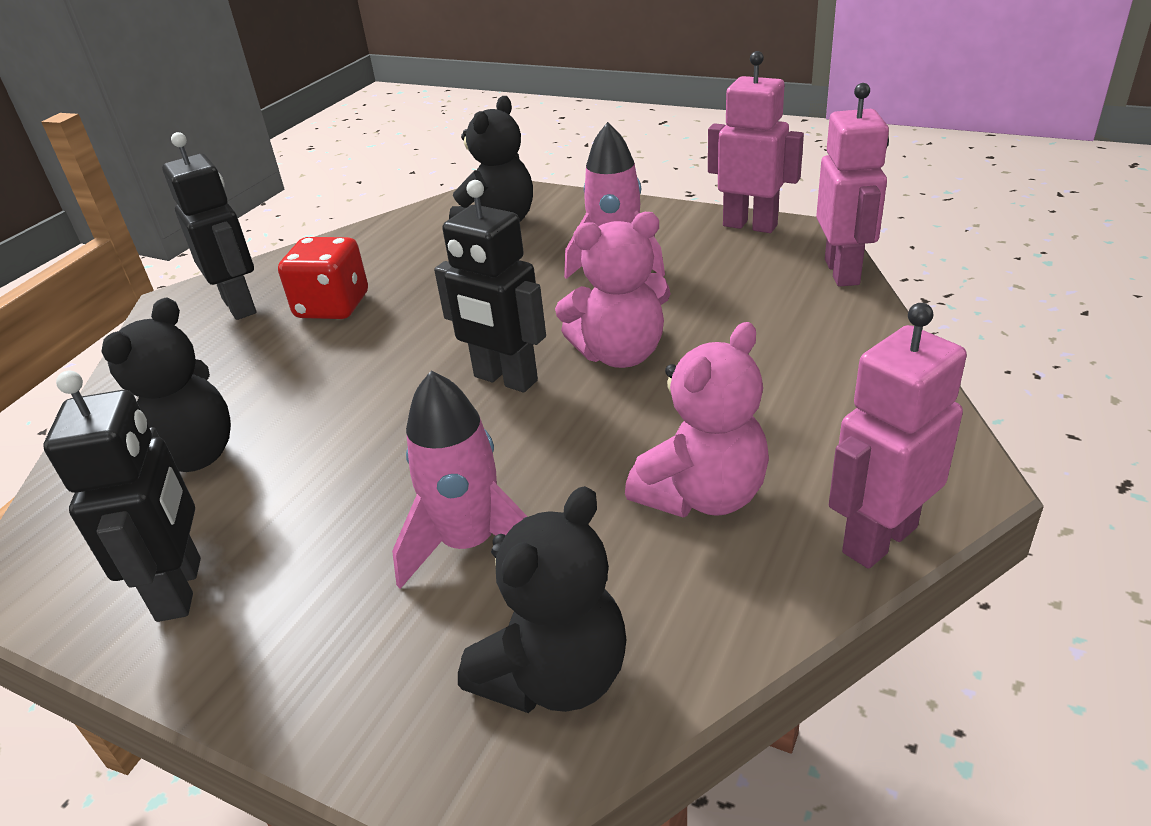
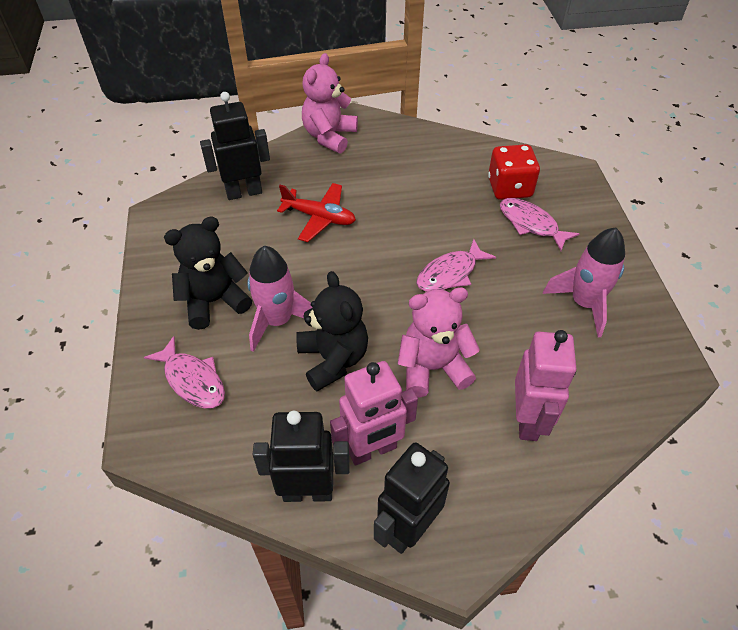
black teddy bear: [101,297,231,472] [449,96,533,222] [458,486,627,713] = 3 -> [164,216,252,330] [296,271,368,391] = 2
pink fish: none = 0 -> [144,336,225,409] [416,239,496,292] [500,198,579,251] = 3
pink robot: [708,51,804,233] [816,83,889,287] [829,303,967,569] = 3 -> [330,361,418,466] [515,330,577,441] = 2
red plane: none = 0 -> [277,183,356,242] = 1

